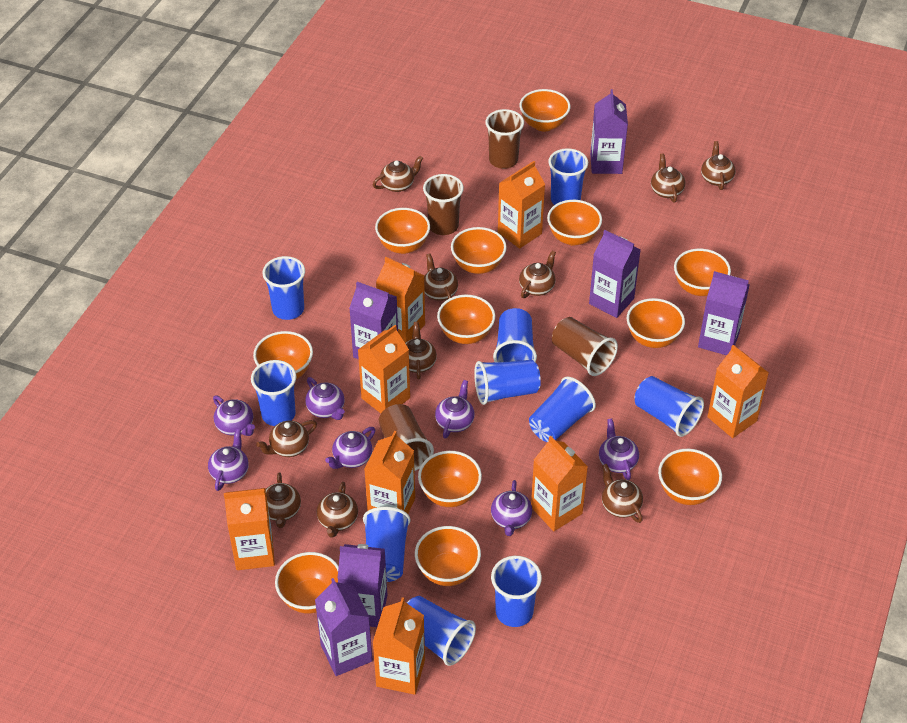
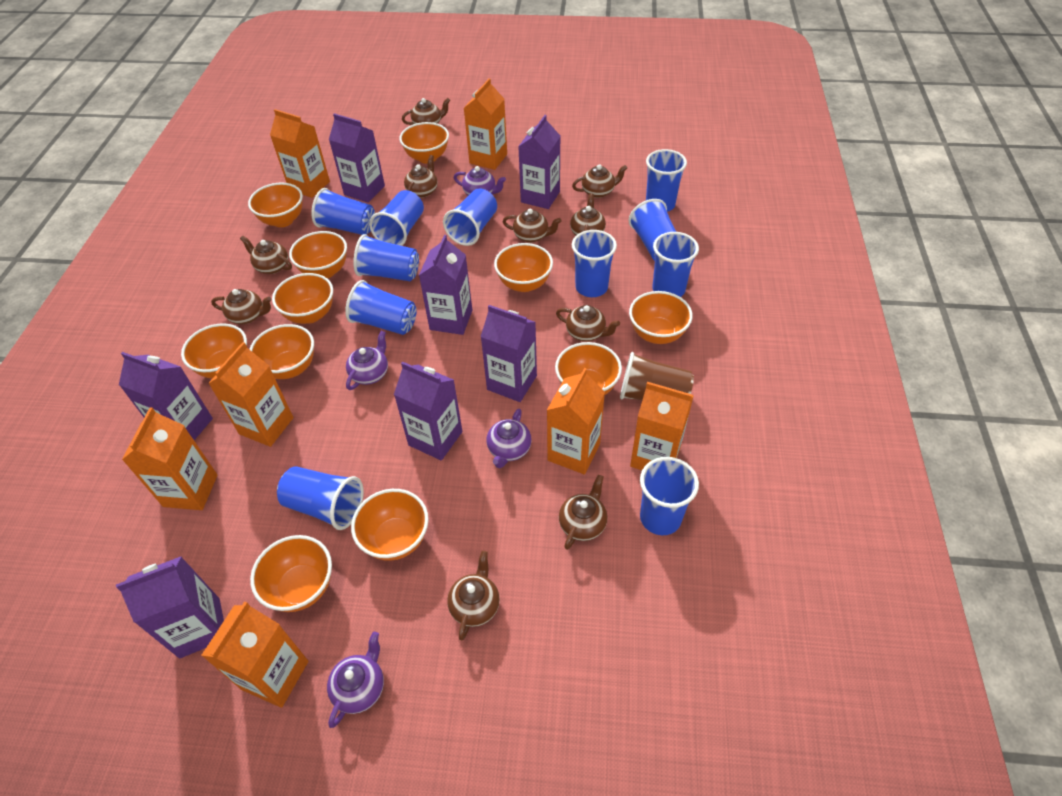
blue cup: [251,360,296,426] [262,256,305,320] [363,507,410,582] [407,596,476,666] [474,360,541,405] [491,556,542,627] [493,308,537,362] [529,377,596,442] [548,148,588,205] [634,376,704,437] = 10 -> [277,466,364,530] [311,188,375,235] [345,280,417,335] [353,234,419,281] [369,190,424,246] [443,189,497,246] [572,230,617,297] [628,199,676,261] [640,457,699,535] [646,149,687,212] [652,232,699,297] = 11
brown cup: [379,404,434,471] [423,174,464,235] [485,109,524,169] [552,317,618,376] = 4 -> [620,352,694,400] = 1
orange bowl: [253,331,313,379] [275,552,339,614] [375,208,430,254] [415,526,481,586] [418,451,482,507] [437,295,495,344] [451,227,507,274] [520,89,570,132] [547,200,602,246] [627,298,685,348] [658,449,722,505] [674,249,731,296] = 12 -> [181,323,247,378] [248,183,303,227] [249,324,314,379] [250,535,332,612] [272,273,333,324] [289,231,347,278] [351,489,429,561] [399,122,449,164] [494,243,553,292] [555,342,622,396] [629,291,693,344] = 11
orange carton: [224,488,275,570] [358,325,410,413] [364,431,415,514] [373,597,425,695] [376,257,425,343] [498,161,545,249] [531,436,588,531] [707,345,769,438] = 8 -> [122,407,217,510] [201,601,308,708] [208,342,293,447] [270,109,330,198] [464,78,507,170] [547,368,605,474] [630,382,693,470] = 7
purple carton: [315,578,373,676] [338,544,387,627] [349,282,398,359] [589,230,641,318] [590,89,628,174] [698,271,750,355] = 6 -> [116,556,224,658] [119,352,213,440] [329,113,385,203] [394,362,462,461] [419,235,472,335] [481,305,537,402] [518,115,560,209] = 7
purple teapot: [208,429,249,491] [213,396,255,436] [305,377,345,420] [325,427,375,469] [435,380,475,438] [491,480,532,536] [599,419,639,480] = 7 -> [327,632,384,728] [346,331,388,390] [454,166,506,196] [487,409,531,468] = 4

